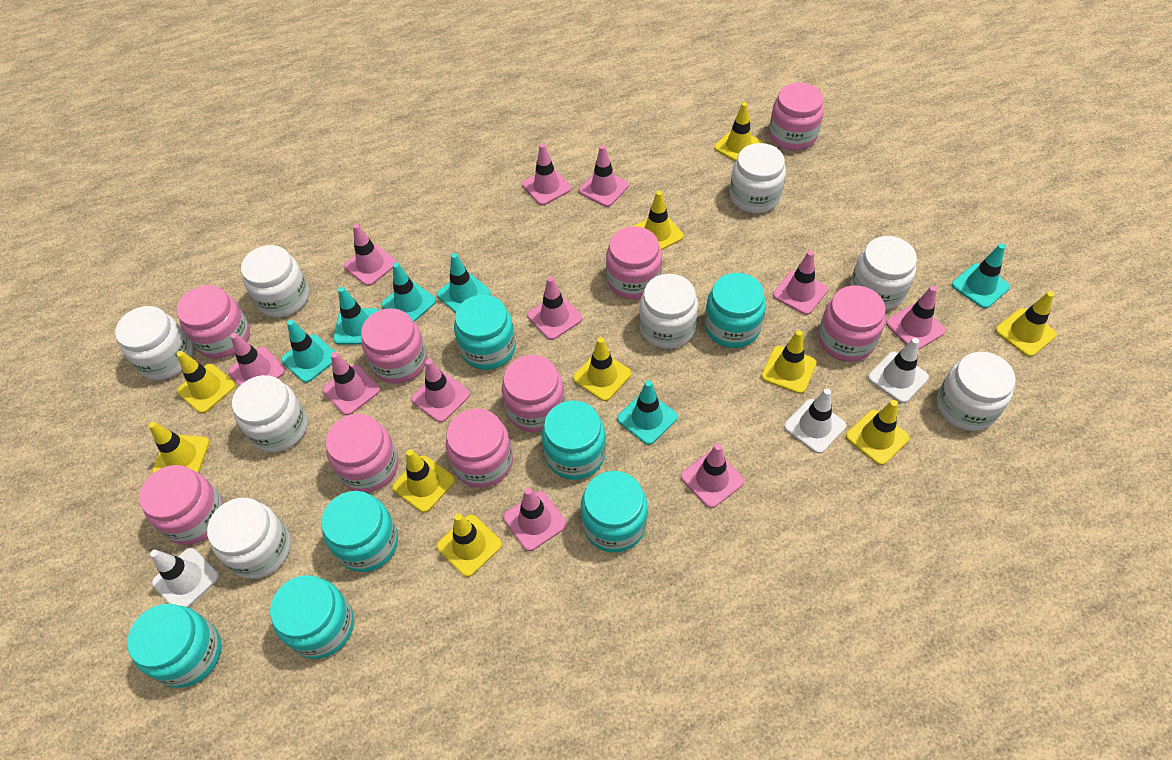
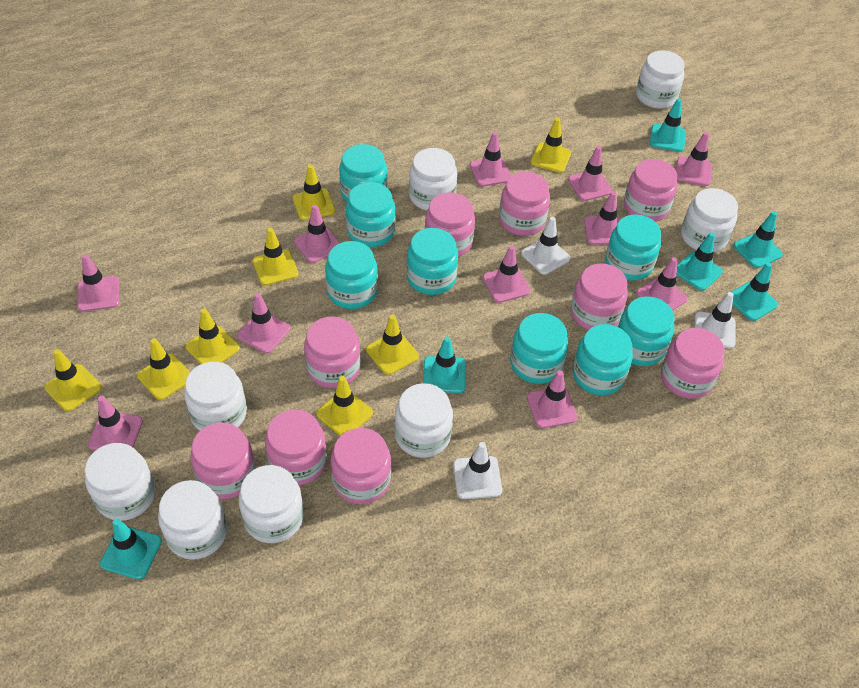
turquoise jar: [127,604,222,688] [270,575,354,659] [321,491,398,572] [454,295,516,370] [542,400,606,480] [581,471,648,553] [705,273,766,348] = 7 -> [325,241,378,309] [339,144,387,202] [346,182,396,247] [406,228,458,295] [510,313,568,384] [573,324,633,395] [605,214,661,281] [618,296,675,366] = 8
yellow traffic cone: [148,422,210,473] [177,351,236,413] [392,449,455,513] [437,513,502,577] [573,337,631,401] [633,191,684,250] [714,102,763,161] [761,330,817,394] [846,400,909,465] [995,291,1057,357] = 10 -> [44,349,102,411] [137,338,190,400] [185,308,240,364] [253,228,299,286] [293,164,335,220] [316,376,373,436] [366,315,419,375] [530,118,571,173] = 8

